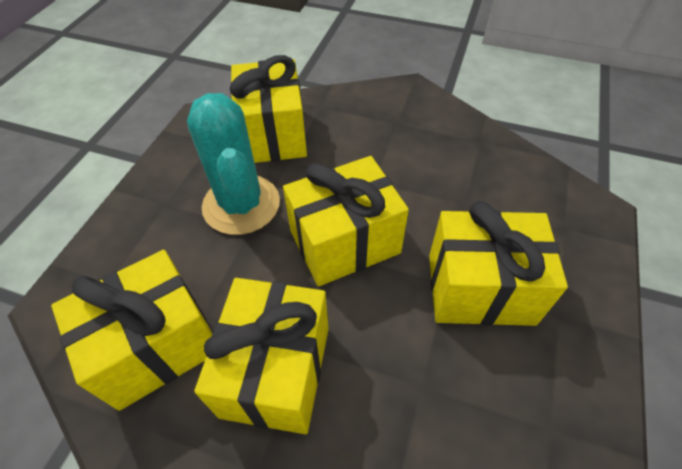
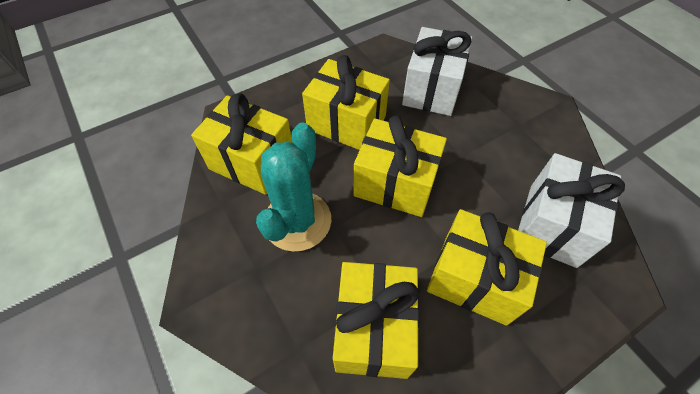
white gift: none = 0 -> [402,27,472,116] [518,153,625,268] = 2

